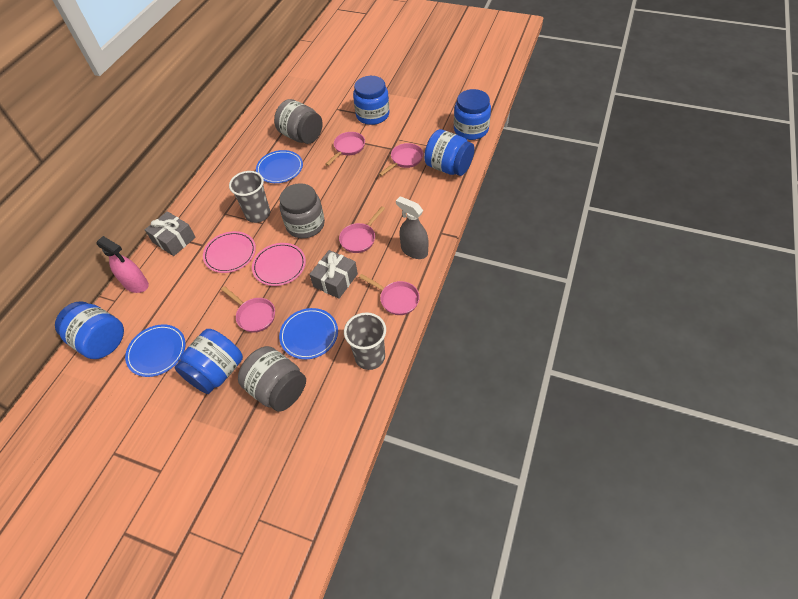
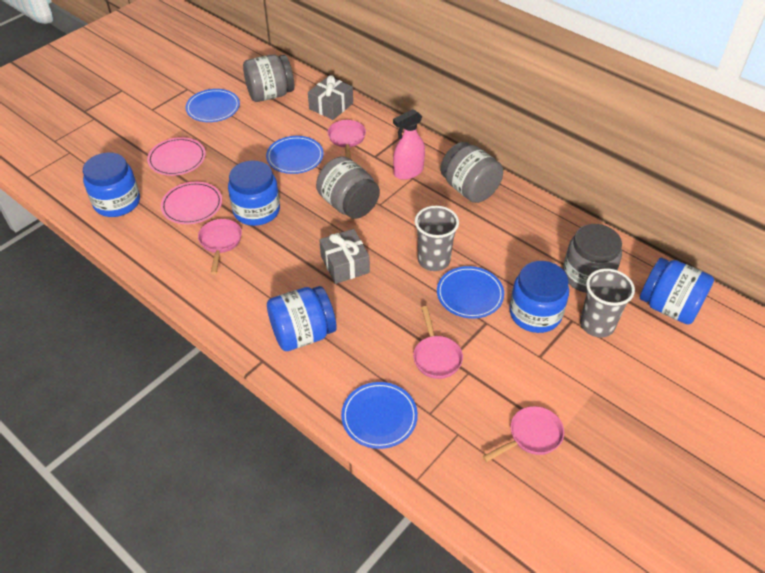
blue plate: [125,324,186,377] [256,150,303,183] [279,308,338,359] = 3 -> [185,89,240,122] [266,136,324,174] [341,382,418,449] [437,266,504,319] = 4
grey jar: [238,346,306,412] [274,99,323,144] [279,183,325,238] = 3 -> [243,54,294,102] [316,156,380,219] [440,142,503,203] [563,224,622,293] = 4
grey spray bottle: [396,196,429,259] = 1 -> none = 0
pink pan: [221,286,275,333] [326,132,365,166] [339,206,385,253] [359,274,420,315] [379,143,423,176] = 5 -> [198,219,242,274] [328,120,366,159] [413,306,463,379] [483,406,564,462] = 4

